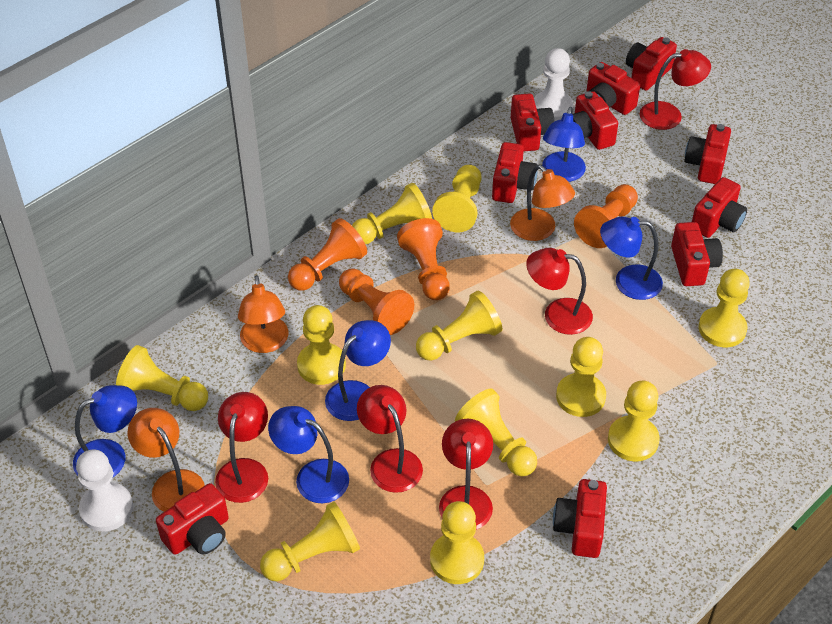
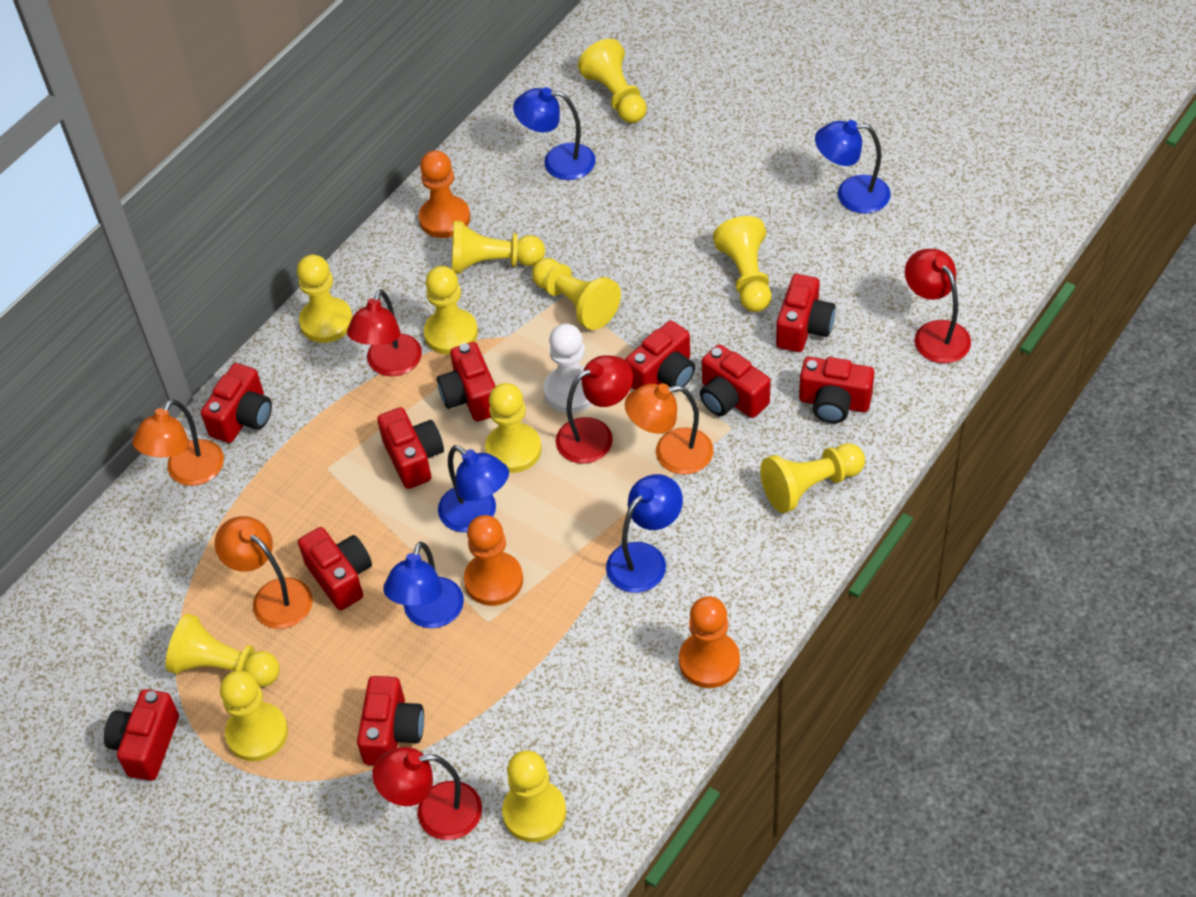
orange pawn: [288,218,367,291] [339,268,414,335] [397,218,450,300] [574,184,638,248] = 4 -> [419,150,470,238] [464,515,523,606] [679,596,740,688] = 3
red lamp: [215,392,268,503] [357,385,423,493] [439,419,493,530] [526,248,593,335] [640,49,711,130] = 5 -> [347,289,422,376] [372,747,482,840] [556,355,633,464] [905,249,971,364] = 4
white pawn: [76,449,133,532] [534,48,574,121] = 2 -> [544,324,593,413] = 1

